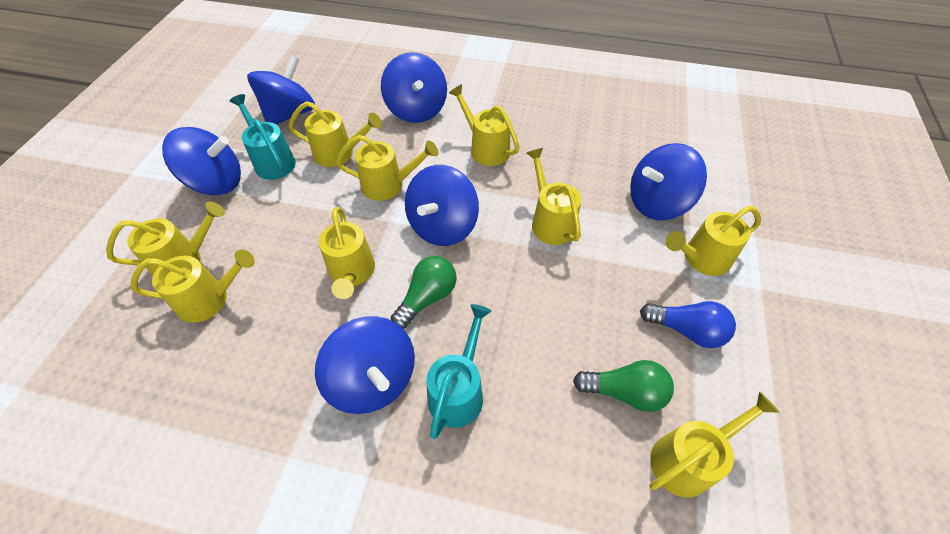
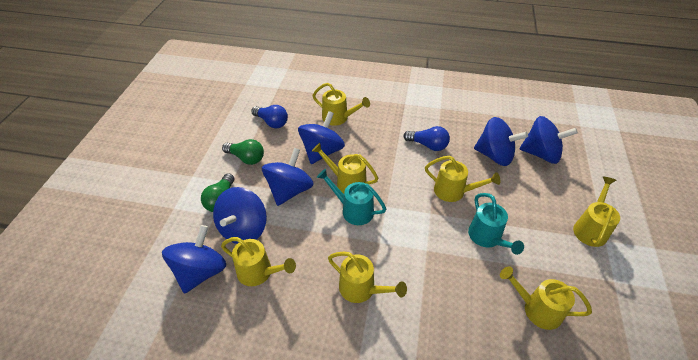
blue light bulb: [640,301,736,348] = 1 -> [251,105,288,128] [403,126,450,151] = 2
yellow watering can: [106,202,225,276] [131,249,255,323] [289,101,382,167] [319,207,375,299] [336,135,438,201] [449,84,520,166] [527,148,581,245] [650,391,780,497] [666,206,761,276] = 9 -> [221,237,296,286] [312,83,370,126] [312,143,379,194] [328,252,407,303] [425,156,500,202] [500,266,592,330] [573,176,620,247] = 7

